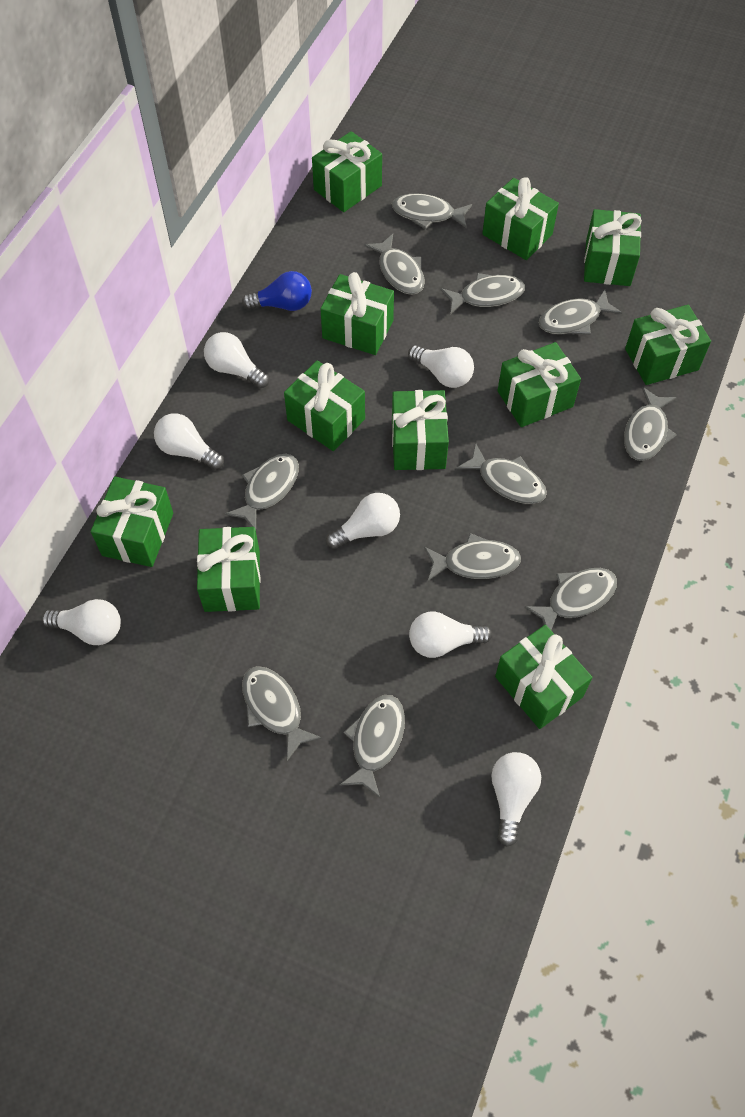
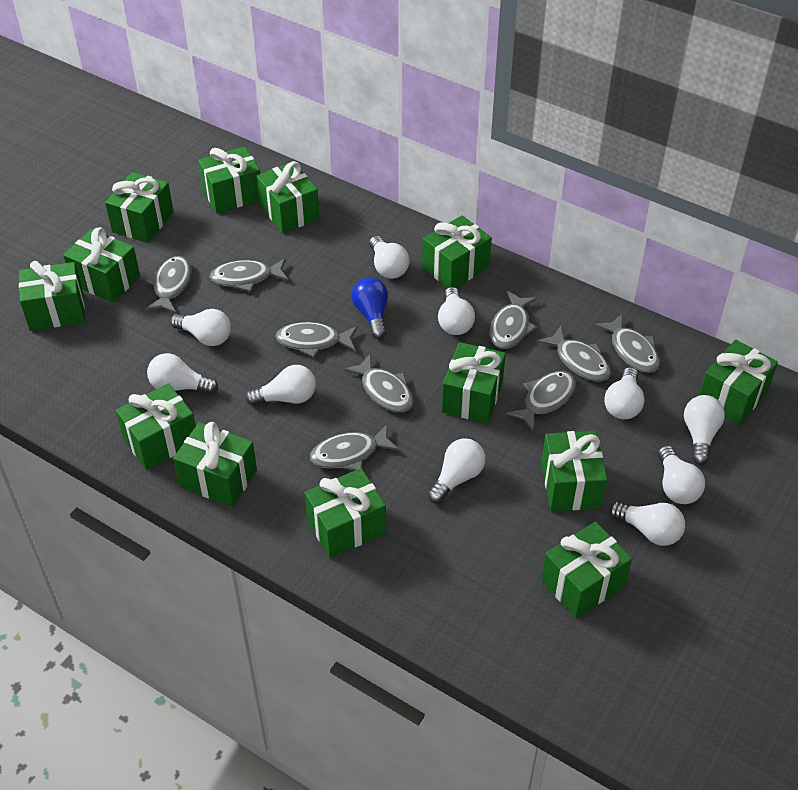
green gift: [91,477,173,567] [197,527,260,612] [284,360,365,451] [312,131,382,212] [320,272,394,355] [392,390,449,470] [482,177,559,260] [495,625,592,729] [497,342,581,427] [584,209,642,286] [625,305,711,385] = 11 -> [19,261,85,331] [63,227,140,303] [105,172,174,243] [115,383,196,470] [173,422,257,507] [198,146,260,213] [256,161,319,233] [305,468,386,558] [422,215,492,288] [442,342,506,423] [541,431,607,511] [541,522,632,618] [699,339,778,425] = 13
grey fish: [225,454,299,530] [242,666,322,761] [340,695,405,798] [364,234,424,295] [392,193,472,229] [424,533,521,582] [441,273,525,315] [456,443,547,504] [525,568,617,630] [539,290,622,335] [624,387,677,461] = 11 -> [145,256,191,314] [210,258,289,292] [276,322,358,357] [310,424,399,470] [344,354,413,412] [490,291,537,349] [506,371,576,431] [537,326,611,382] [595,314,660,373] = 9
white light bulb: [41,599,121,645] [154,413,224,470] [204,332,269,388] [326,493,400,549] [408,345,474,388] [409,611,492,658] [491,752,541,847] = 7 -> [147,353,218,394] [171,309,231,346] [245,365,316,406] [369,236,409,279] [428,438,485,503] [438,287,475,335] [604,367,645,419] [609,501,685,546] [658,446,705,504] [684,395,725,465] = 10

